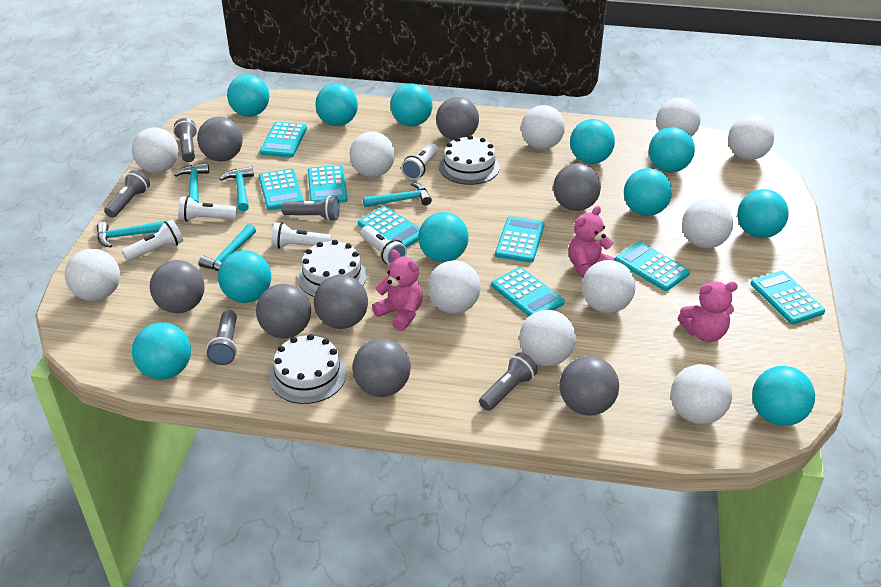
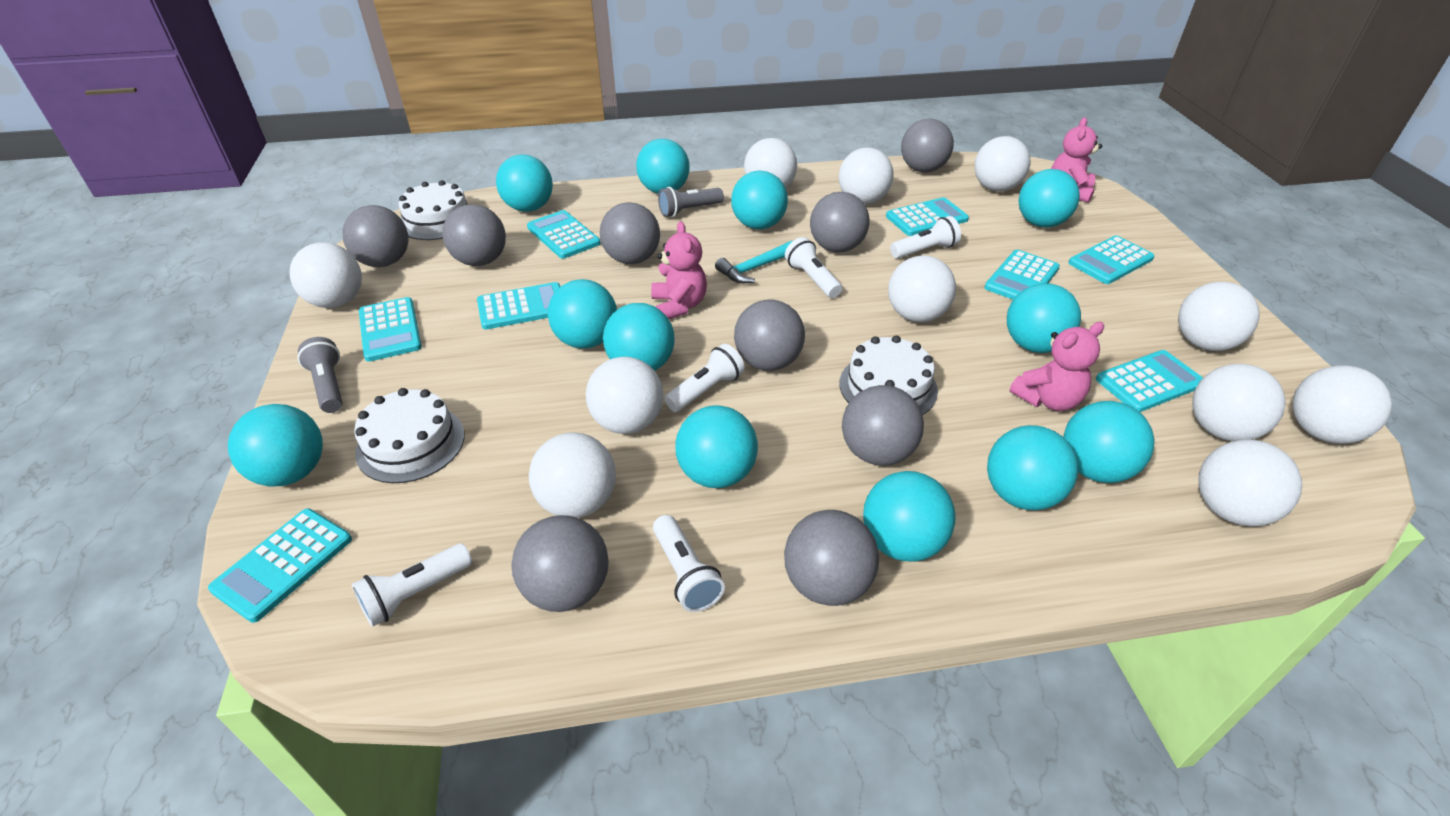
grey ball: [150,260,204,313] [197,117,243,161] [256,284,311,338] [314,275,368,329] [352,339,411,397] [436,97,479,140] [553,163,601,211] [560,356,619,416] = 8 -> [342,205,409,267] [442,204,506,266] [511,515,609,612] [600,202,660,264] [734,300,805,371] [784,510,879,606] [810,192,870,252] [842,385,924,466] [901,119,954,172] = 9
grey flashlight: [104,170,150,218] [173,118,197,162] [207,310,237,365] [282,196,340,221] [479,352,538,411] = 5 -> [298,337,343,413] [658,187,724,217] = 2
turquoise ball: [132,322,191,380] [218,250,271,303] [227,74,270,117] [315,83,358,126] [390,83,432,126] [418,212,469,262] [570,119,615,164] [624,168,672,216] [649,127,695,172] [737,189,789,238] [752,366,815,426] = 11 -> [228,404,323,486] [496,154,553,212] [548,279,617,348] [603,303,674,371] [636,139,690,194] [675,405,758,488] [731,171,788,229] [863,471,956,562] [987,425,1078,510] [1007,283,1081,353] [1018,169,1080,228] [1063,401,1154,483] = 12
turquoise hammer: [97,220,167,248] [174,163,209,203] [199,224,256,271] [220,166,254,212] [363,182,432,207] = 5 -> [715,241,792,283] = 1

